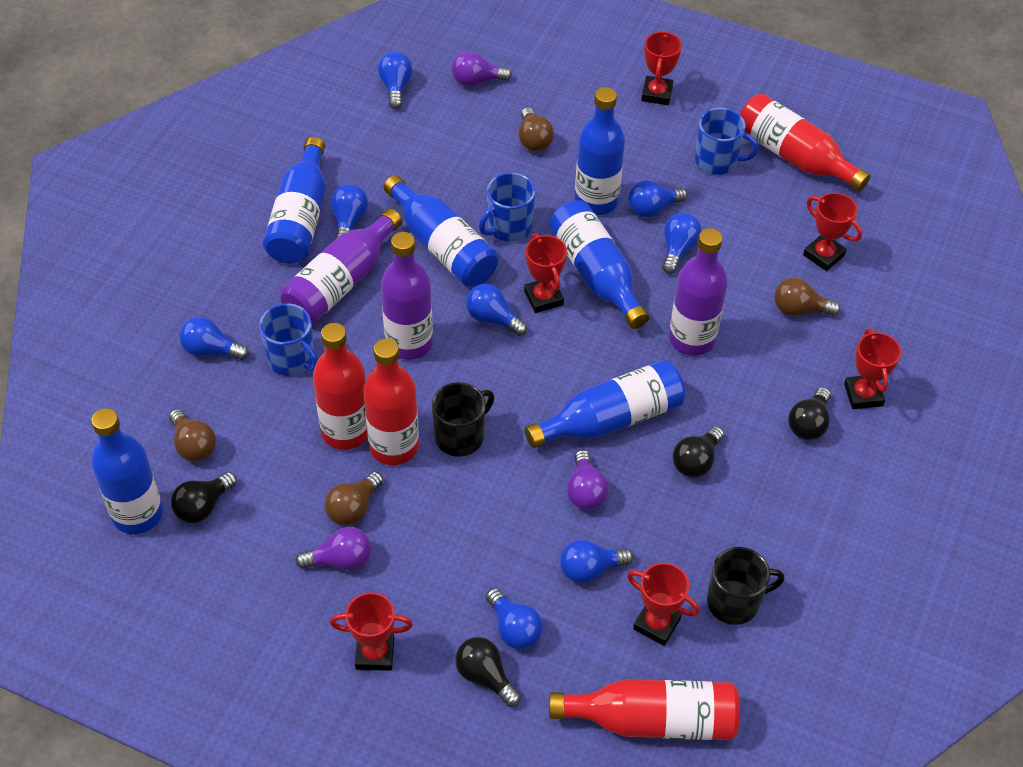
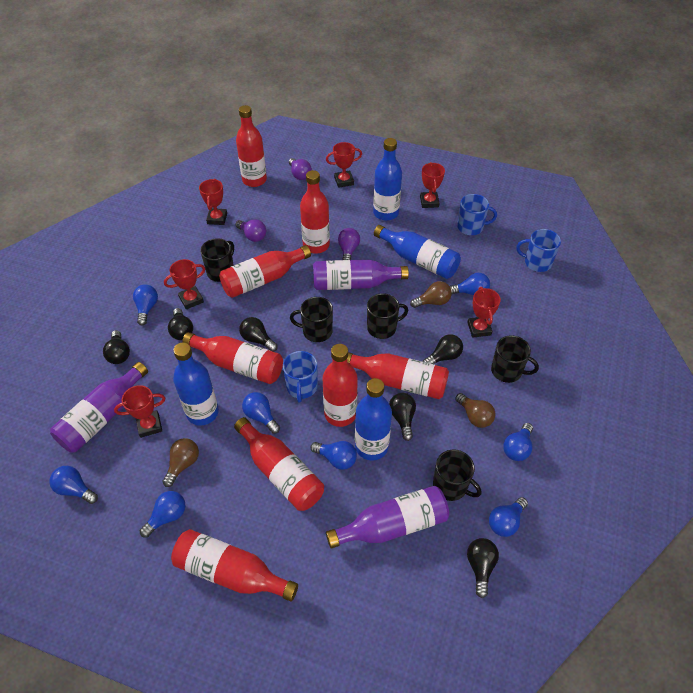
black light bulb: [171,472,237,523] [455,637,521,707] [673,426,724,478] [788,387,831,440] = 4 -> [103,330,130,364] [168,308,193,340] [239,317,278,351] [389,393,416,441] [423,334,463,364] [467,538,499,598] = 6
black mug: [432,382,494,457] [707,547,785,625] = 2 -> [200,238,234,282] [290,297,333,342] [367,293,408,339] [433,449,481,501] [491,335,539,383] = 5
blue bottle: [91,408,163,534] [263,137,326,264] [384,175,498,287] [525,360,685,448] [549,200,649,329] [575,87,625,215] = 6 -> [173,343,219,426] [355,378,392,461] [373,138,402,221] [374,225,461,279] = 4
brown light bulb: [169,409,216,462] [325,472,383,526] [519,107,554,151] [774,278,841,316] = 4 -> [162,438,199,487] [410,281,452,308] [455,393,495,428] = 3
red bottle: [313,323,368,450] [363,338,419,465] [549,679,740,740] [740,93,870,192] = 4 -> [171,529,298,602] [182,332,283,384] [219,245,311,298] [234,417,324,511] [236,105,267,187] [300,170,330,254] [322,344,358,427] [347,352,449,399] = 8

